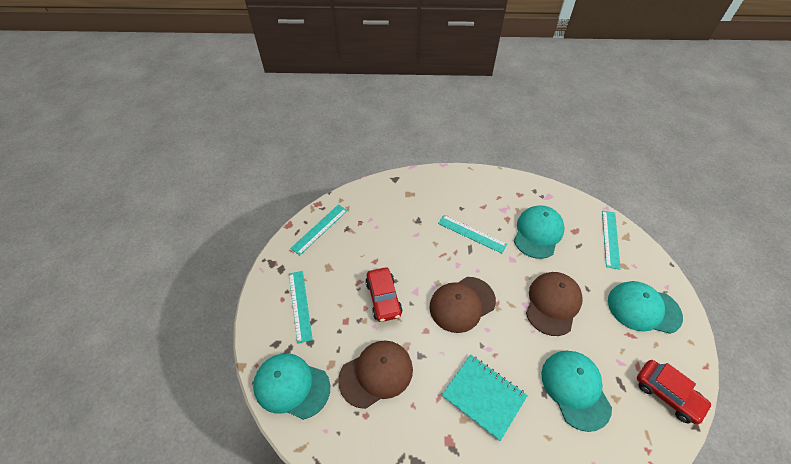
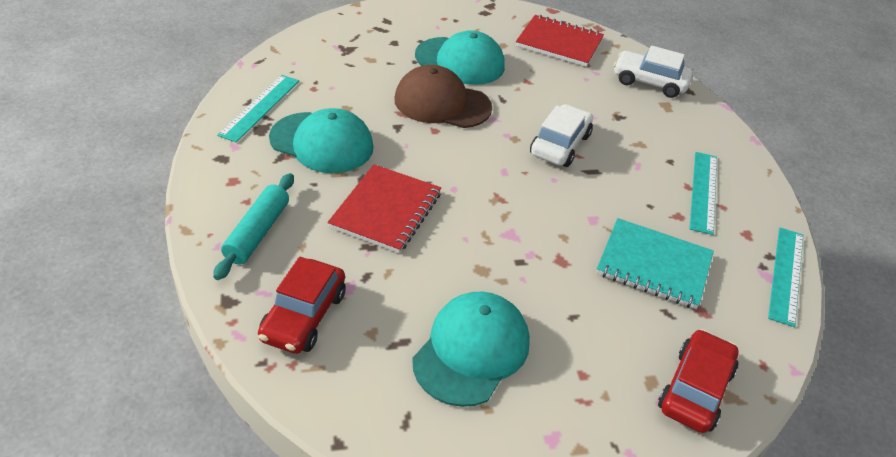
brown cap: [338,341,413,409] [430,277,496,333] [526,272,583,336] = 3 -> [394,65,492,128] = 1
red notebook: none = 0 -> [328,164,441,253] [516,15,604,67] = 2
turquoise cap: [253,353,330,420] [514,206,565,259] [541,351,612,432] [608,281,683,334] = 4 -> [269,108,374,173] [412,292,530,407] [415,30,505,85] = 3
turquoise rolling pin: none = 0 -> [213,173,294,280] = 1
turquoise ruler: [289,271,313,344] [290,205,348,255] [438,215,507,254] [602,210,621,270] = 4 -> [217,75,299,142] [690,152,717,235] [768,228,803,327] = 3
white car: none = 0 -> [530,104,593,167] [614,46,693,98] = 2

